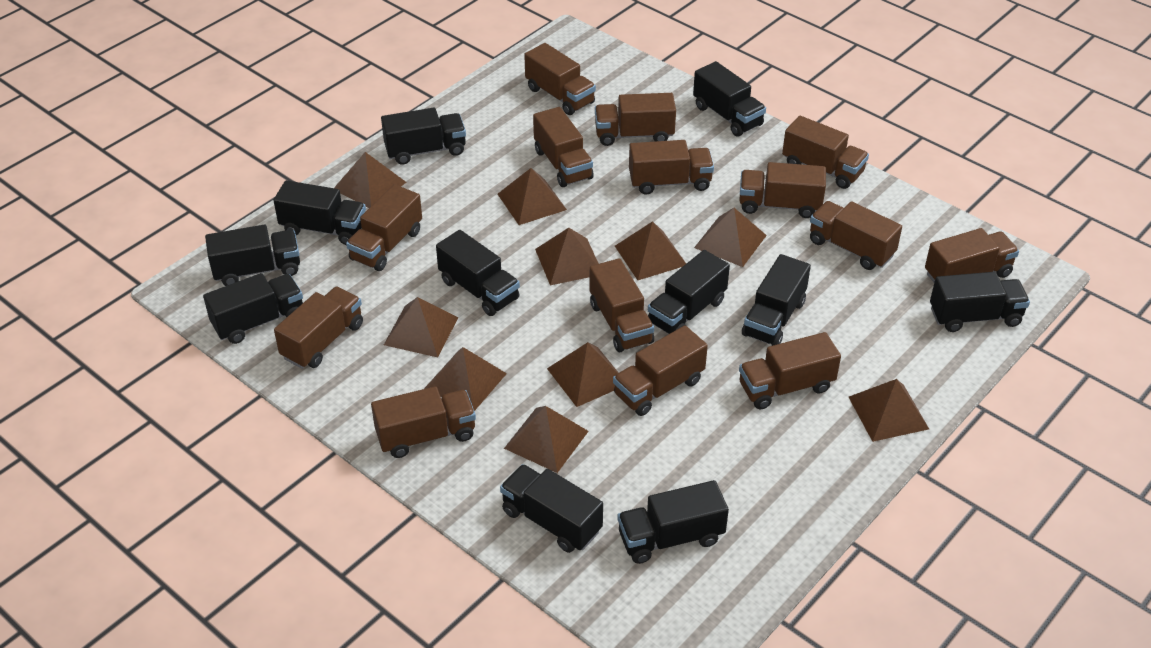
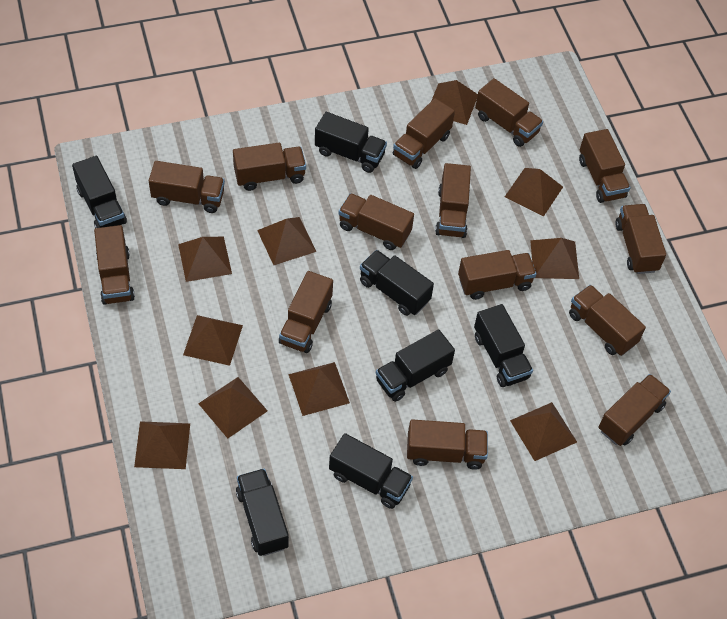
black truck: [203,273,303,344] [205,225,300,286] [273,180,366,245] [381,108,466,165] [436,230,520,316] [500,464,603,553] [617,480,729,564] [648,250,730,334] [693,61,766,136] [742,254,811,346] [930,272,1030,332] = 11 -> [72,156,127,228] [236,469,289,556] [315,112,387,173] [329,433,413,509] [360,250,434,316] [376,329,455,402] [474,304,533,387] = 7

